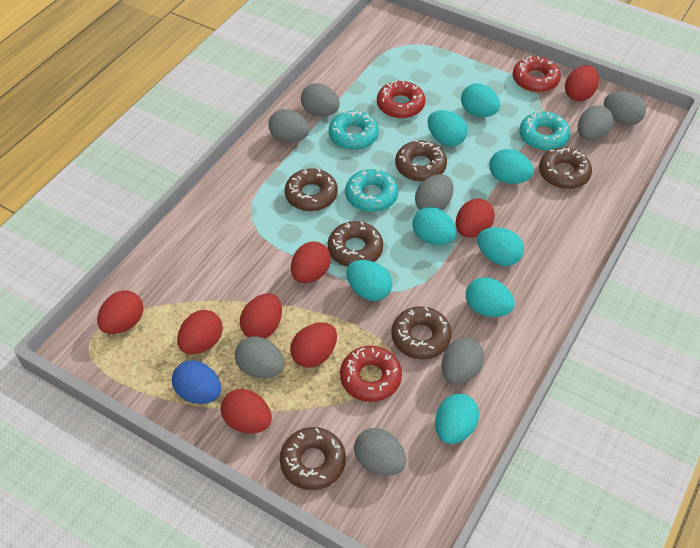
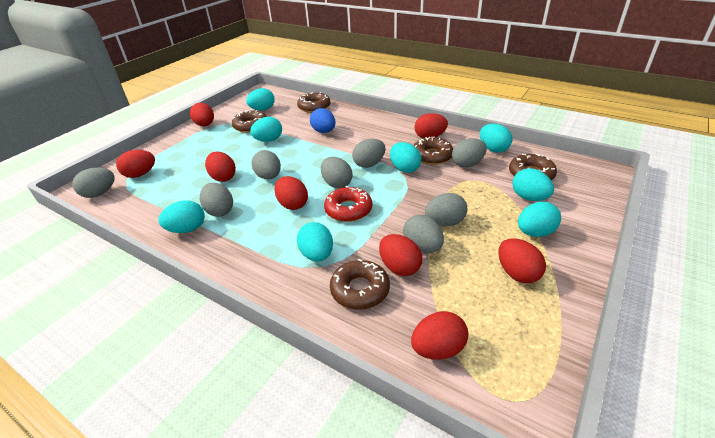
brown donut: [280,427,346,490] [285,169,338,211] [328,221,383,267] [391,306,452,360] [395,140,447,182] [539,148,592,189] = 6 -> [232,110,267,133] [297,92,331,113] [330,259,390,310] [413,137,453,165] [509,154,557,180] = 5
red donut: [340,346,402,402] [377,81,425,118] [512,56,561,93] = 3 -> [324,186,372,222] = 1
turquoise donut: [329,111,379,150] [345,169,398,212] [519,111,571,151] = 3 -> none = 0

